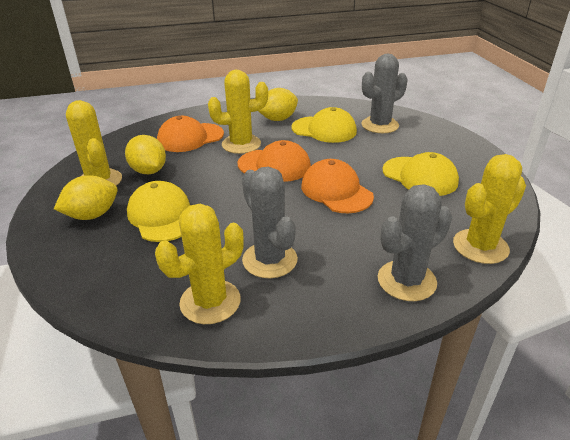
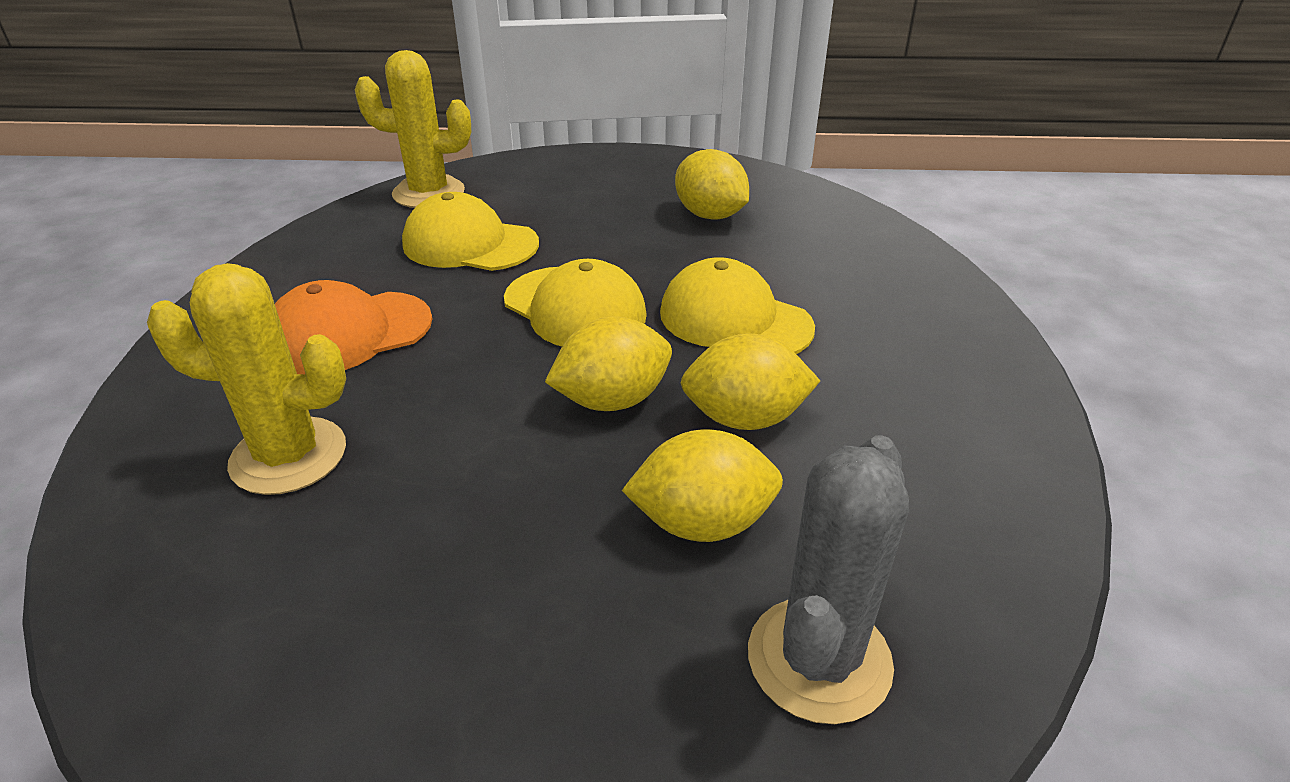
grey cactus: [242,167,298,278] [362,54,408,133] [378,184,452,301] = 3 -> [748,435,909,724] = 1
orange cap: [157,116,224,152] [237,140,311,182] [301,159,374,213] = 3 -> [275,280,432,374] = 1
yellow cactus: [66,100,122,186] [155,204,244,324] [208,70,268,154] [453,154,526,264] = 4 -> [147,263,346,495] [355,50,471,208] = 2
yellow lemon: [54,175,118,220] [125,135,166,174] [258,88,298,121] = 3 -> [545,317,672,411] [622,429,783,542] [675,149,749,220] [681,333,820,430] = 4

